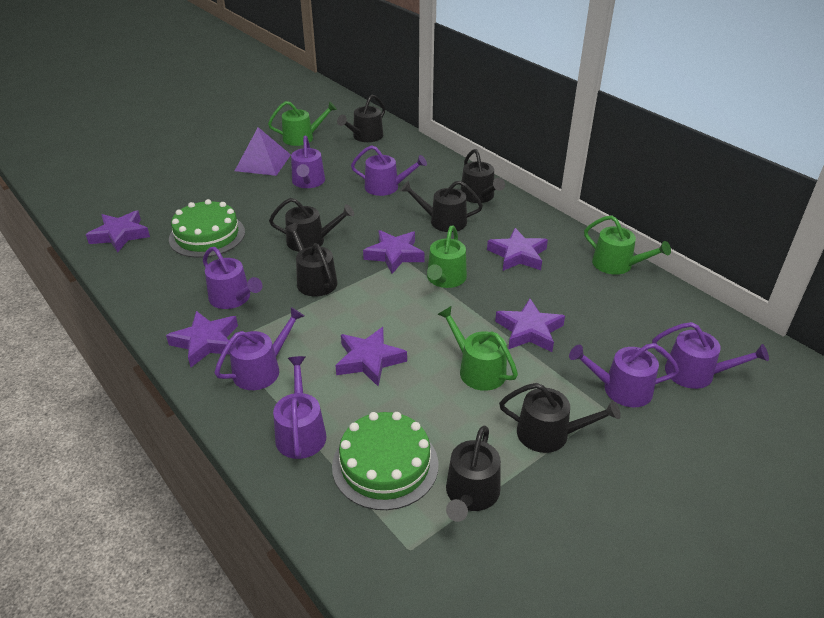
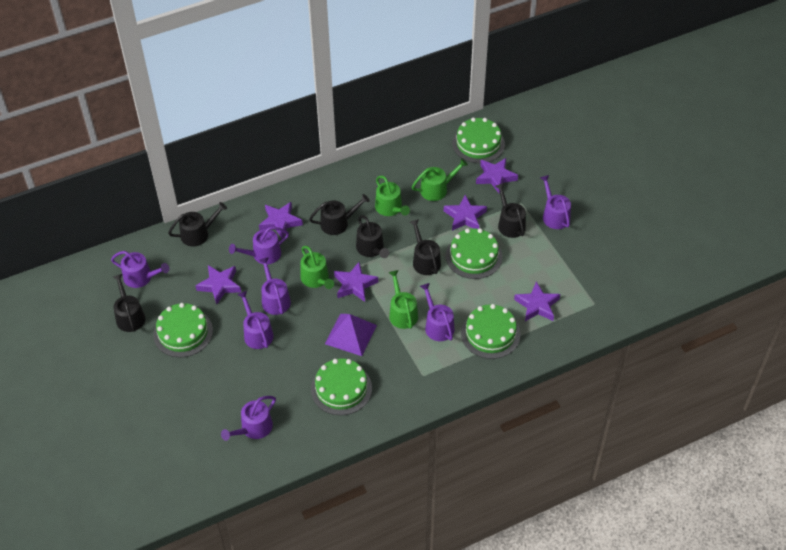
black watering can: [269,198,354,252] [285,223,338,296] [337,95,385,142] [400,181,483,232] [446,425,501,522] [460,149,505,203] [499,383,621,453] = 7 -> [113,274,146,332] [168,202,227,247] [309,194,370,235] [356,215,389,258] [410,219,441,275] [496,183,526,238] = 6
green cake: [169,199,245,258] [332,412,438,510] = 2 -> [153,303,213,357] [311,358,372,415] [446,228,502,279] [452,118,505,163] [461,304,520,359] = 5

